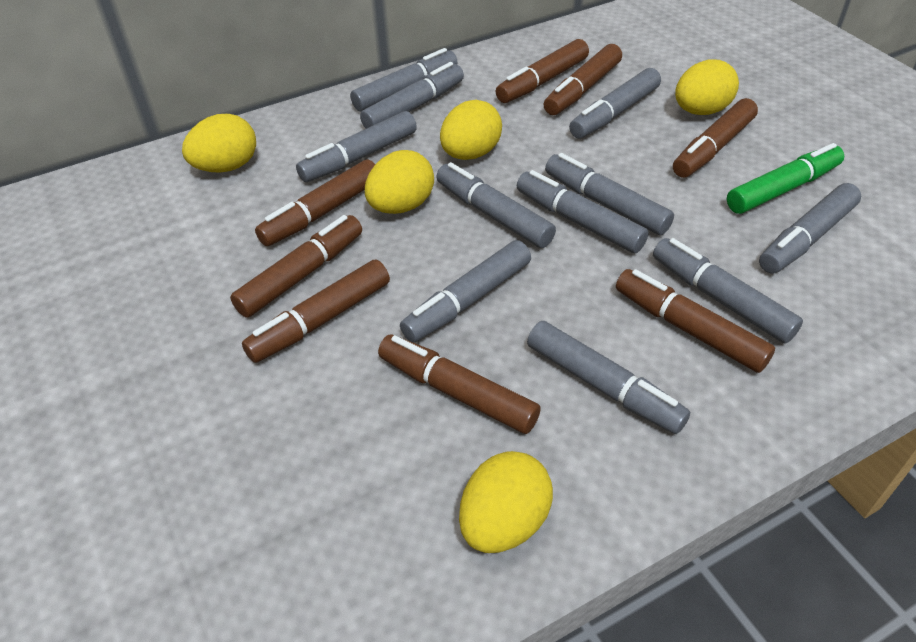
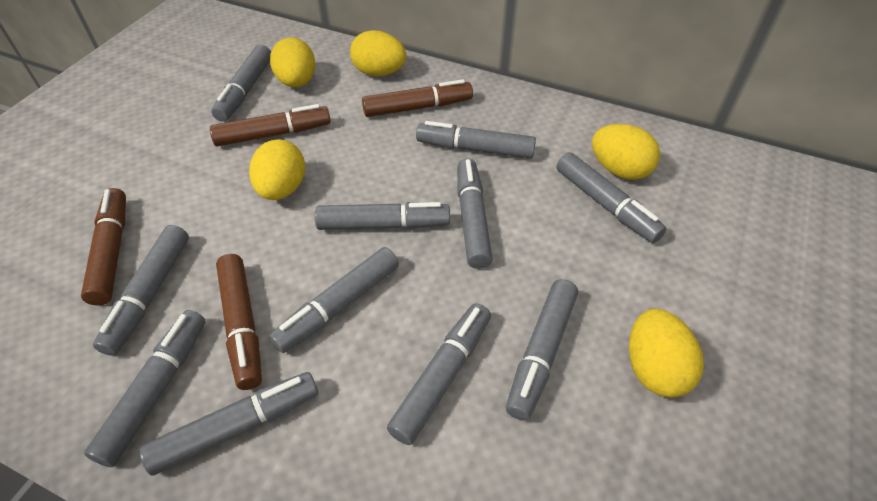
brown marker: [230,215,362,318] [242,260,390,363] [255,159,375,246] [378,334,541,434] [496,39,589,103] [544,44,622,115] [616,269,775,373] [673,98,758,178] = 8 -> [81,188,126,305] [210,104,331,146] [216,254,262,390] [362,79,473,117] = 4
green marker: [727,143,844,214] = 1 -> none = 0

